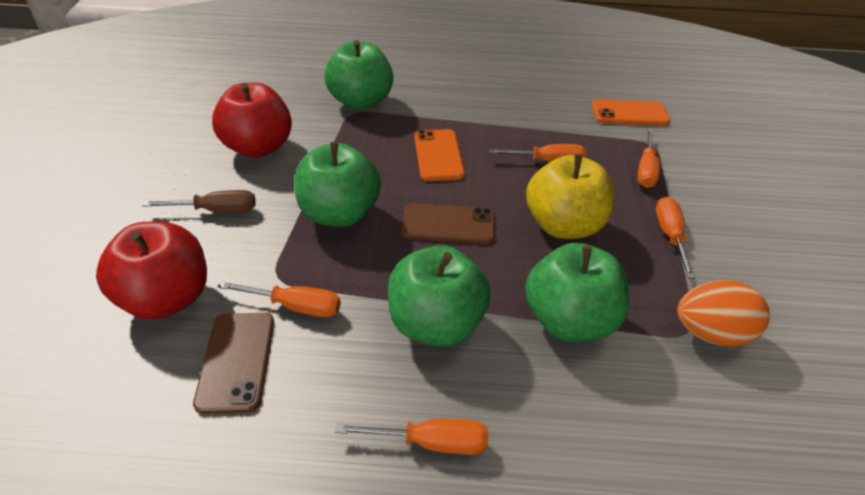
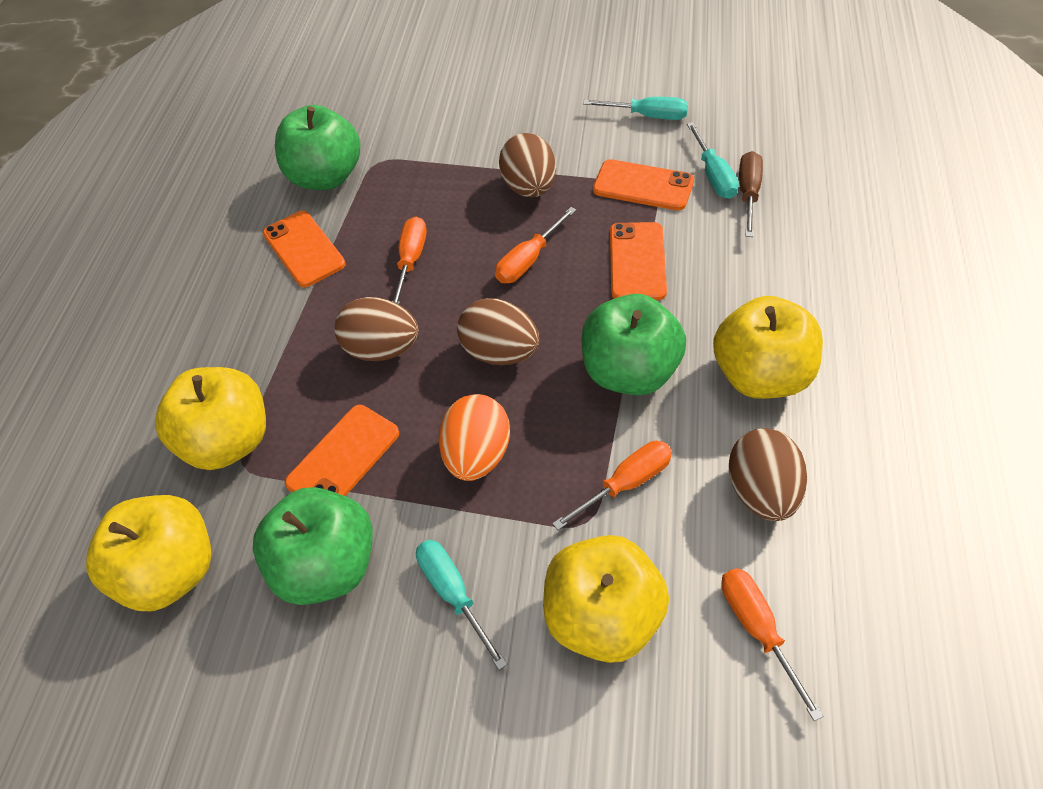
brown egg: none = 0 -> [335,297,419,361] [457,298,539,365] [499,133,556,198] [729,428,807,521] = 4
brown phone: [193,313,274,414] [401,203,495,244] = 2 -> none = 0
green apple: [294,142,381,227] [325,40,393,110] [388,245,491,346] [525,243,630,342] = 4 -> [253,487,373,605] [275,105,360,190] [581,294,686,396] = 3
orange phone: [414,129,465,181] [592,99,670,126] = 2 -> [263,211,346,287] [285,405,399,496] [593,159,694,210] [610,222,667,300] = 4
orange screwdriver: [217,281,341,317] [335,419,488,455] [489,144,586,162] [637,129,660,188] [656,197,695,279] = 5 -> [392,217,427,304] [495,207,577,283] [552,441,672,530] [721,568,823,721] = 4
red apple: [96,221,207,320] [212,83,292,158] = 2 -> none = 0
turquoise screwdriver: none = 0 -> [416,540,507,670] [583,97,688,120] [687,122,739,199] = 3
yellow apple: [526,154,614,239] = 1 -> [86,495,212,611] [155,367,266,470] [543,535,669,663] [713,296,823,399] = 4

